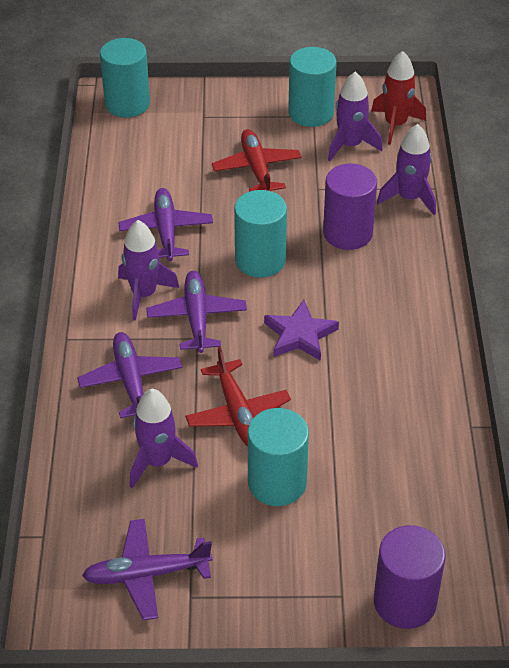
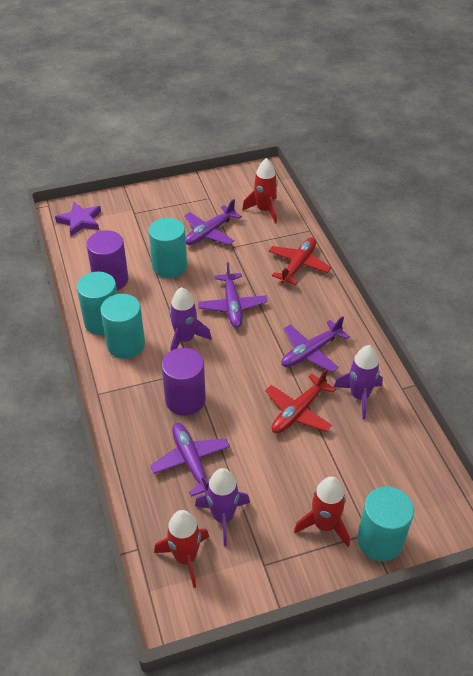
purple rocket: [118,220,179,321] [130,389,198,488] [328,72,383,161] [377,124,436,215] = 4 -> [169,287,212,351] [195,468,250,546] [334,345,383,419] = 3
red rocket: [371,51,426,145] = 1 -> [154,510,209,588] [242,158,278,224] [294,476,350,547] = 3

